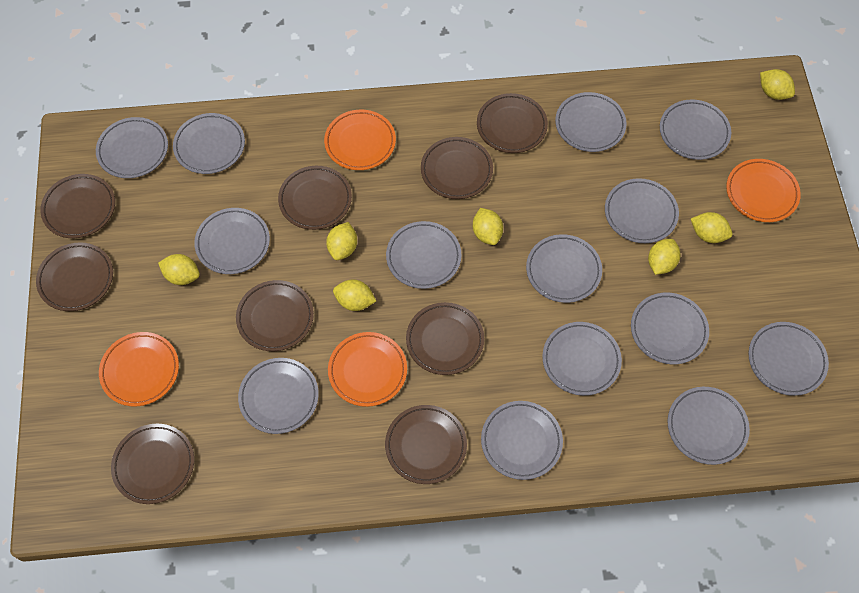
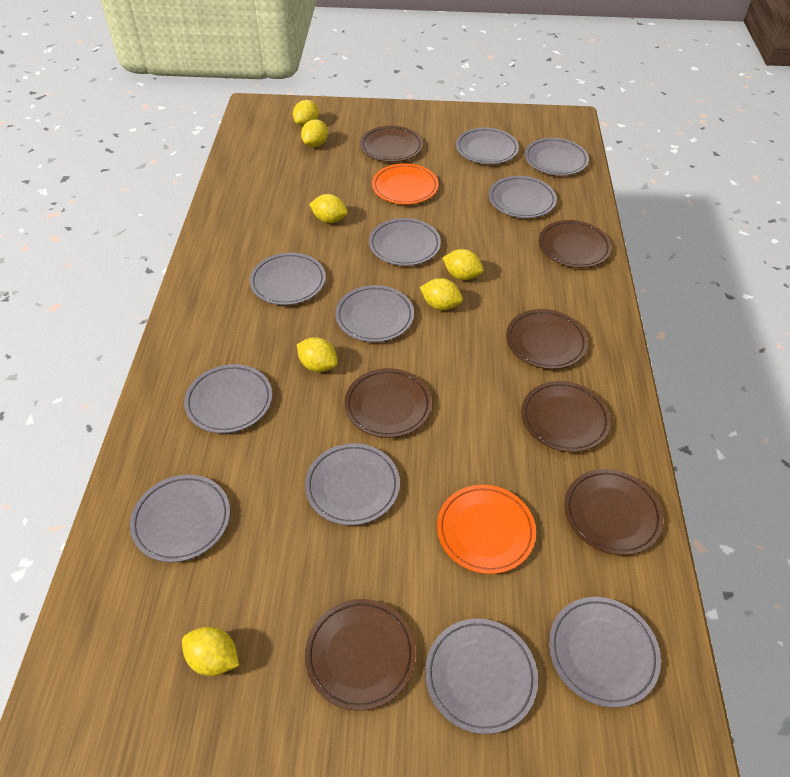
brown plate: [36,242,113,311] [40,174,115,238] [111,424,194,504] [236,280,314,351] [278,166,352,230] [385,405,467,484] [406,302,484,375] [421,137,493,199] [477,93,548,153] = 9 -> [305,599,416,711] [345,368,432,438] [360,126,423,162] [506,309,588,369] [521,381,611,452] [539,220,612,268] [564,469,663,555] = 7
grey plate: [96,117,168,178] [173,113,245,174] [194,208,270,274] [238,358,319,434] [386,221,461,289] [481,401,563,480] [526,234,602,303] [542,322,622,396] [555,92,627,152] [605,178,679,243] [631,292,709,364] [660,100,731,160] [667,387,750,465] [749,322,829,396] = 14 -> [130,475,230,562] [184,364,272,433] [249,253,326,305] [305,443,400,525] [335,285,414,342] [369,218,441,266] [425,619,538,734] [456,128,519,164] [489,176,557,218] [525,138,589,176] [549,597,661,708] = 11
orange plate: [99,332,179,406] [324,110,396,170] [328,332,407,407] [726,159,801,222] = 4 -> [372,163,439,205] [437,485,536,574] = 2

